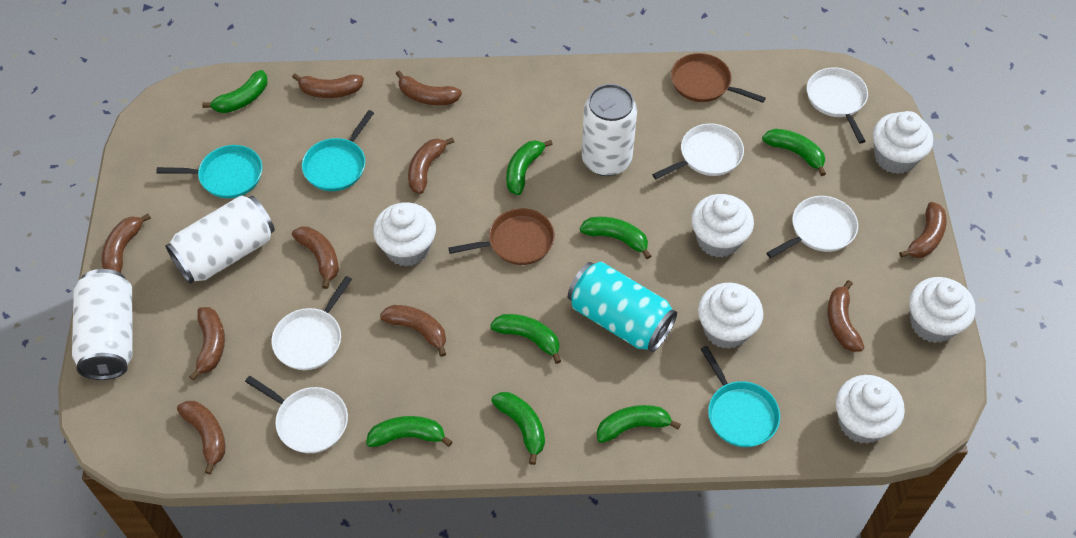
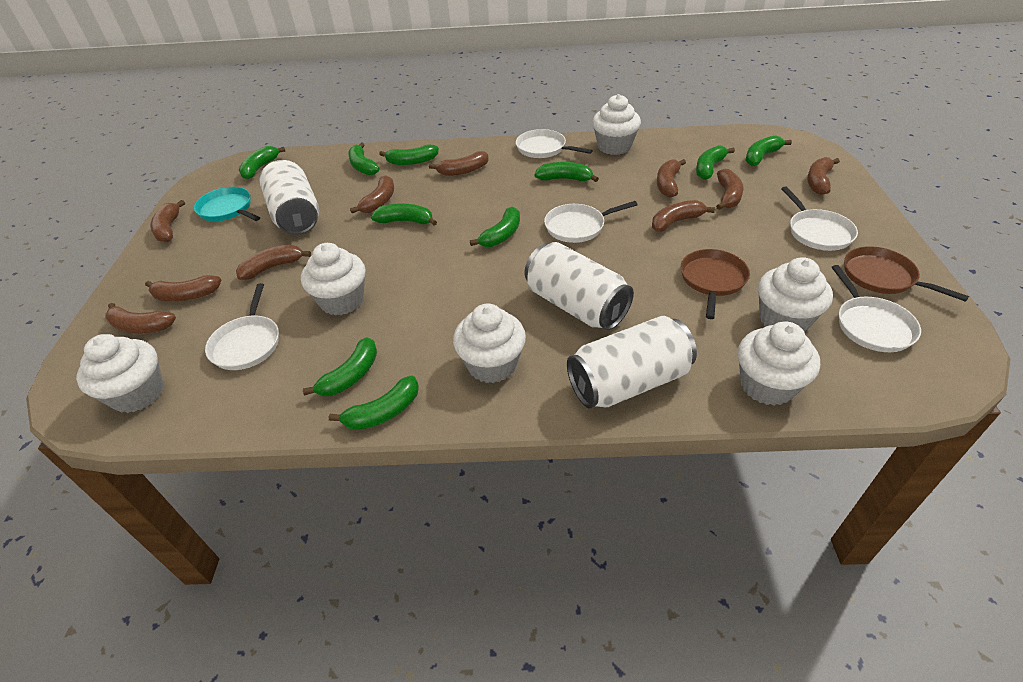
green banana: [202,70,268,113] [366,416,453,447] [490,314,561,364] [491,392,545,465] [506,140,553,195] [580,217,651,259] [597,405,681,443] [762,129,826,176] = 8 -> [239,146,285,180] [303,337,377,396] [329,376,419,430] [348,143,379,175] [371,203,437,226] [379,145,439,165] [470,206,520,247] [534,162,599,182] [696,145,735,180] [746,135,792,166] = 10
turquoise can: [568,262,677,352] = 1 -> none = 0
turquoise pan: [156,145,262,198] [302,110,374,191] [701,346,780,447] = 3 -> [194,187,260,221] = 1

